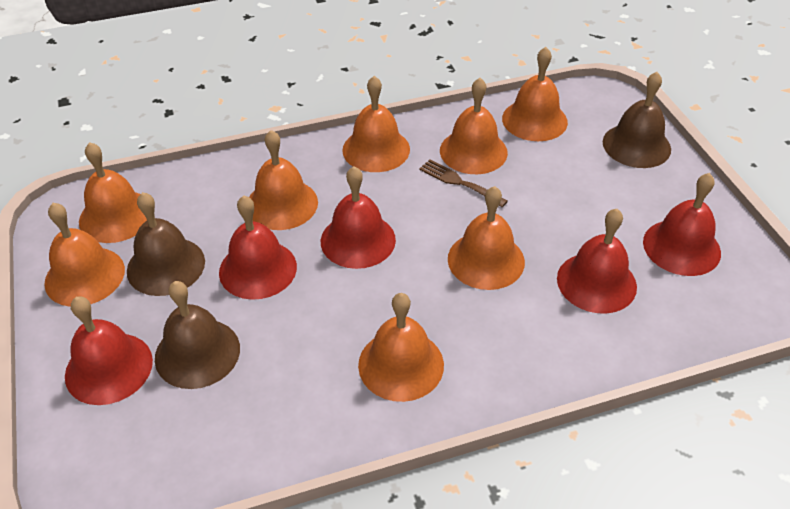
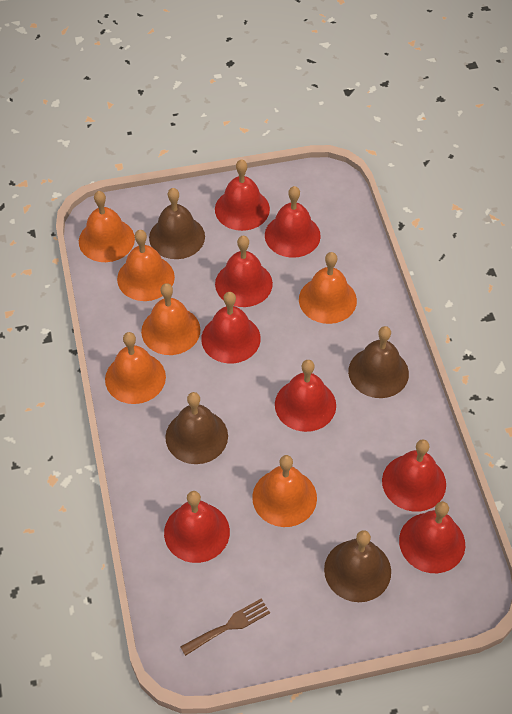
brown bell: [127,192,205,296] [155,281,240,389] [603,72,671,168] = 3 -> [149,188,205,259] [165,392,228,464] [324,530,391,602] [348,326,409,398] = 4
orange bell: [44,203,125,307] [79,142,147,243] [249,130,318,230] [342,76,410,172] [358,293,444,402] [440,78,508,174] [448,186,525,290] [502,47,568,141] = 8 -> [79,191,135,262] [105,332,166,404] [117,230,175,301] [141,283,201,355] [252,455,317,527] [299,252,357,324] = 6
red bell: [65,296,153,405] [219,195,297,300] [321,166,396,269] [557,209,637,314] [643,173,721,276] = 5 -> [164,491,230,563] [201,292,261,363] [215,159,270,231] [215,236,273,307] [265,186,321,258] [275,360,336,432] [382,439,446,512] [399,501,465,573] = 8

